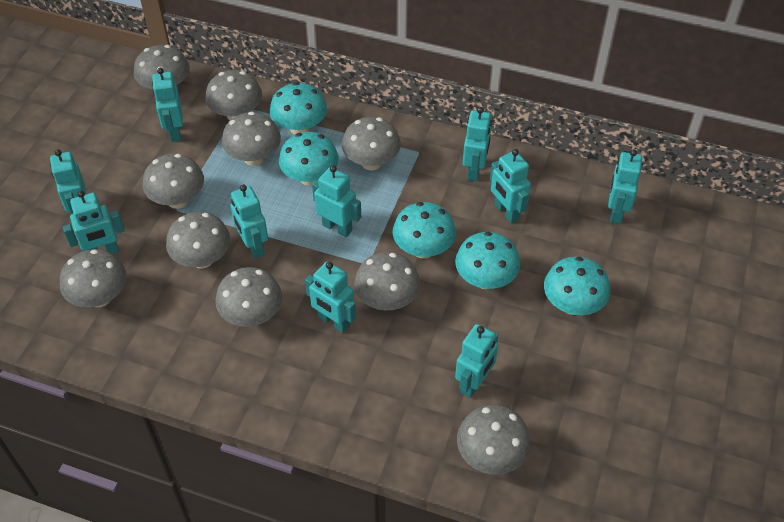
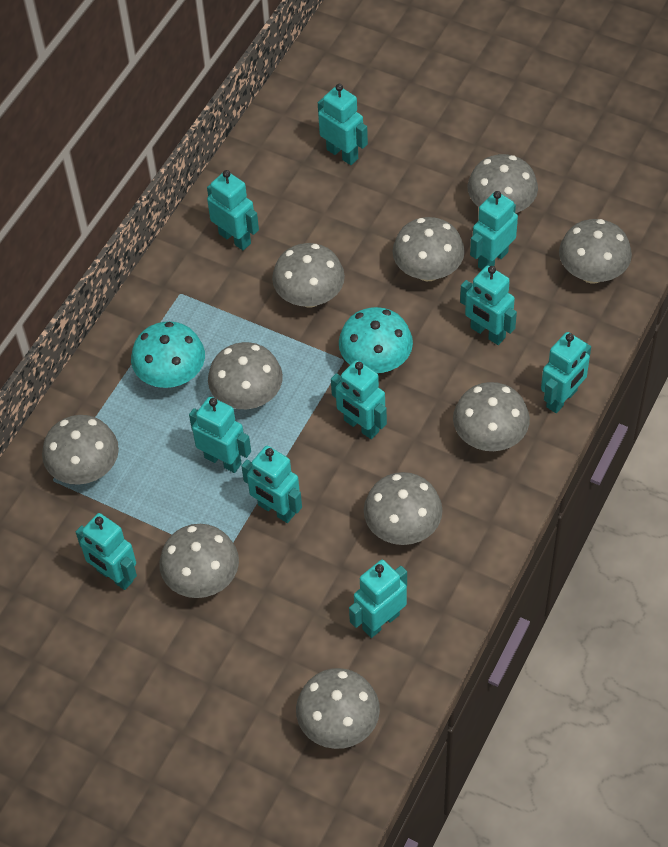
turquoise mushroom: [270,82,327,135] [279,132,339,186] [393,202,456,259] [455,232,520,289] [544,257,610,315] = 5 -> [131,321,205,388] [339,307,413,373] = 2

